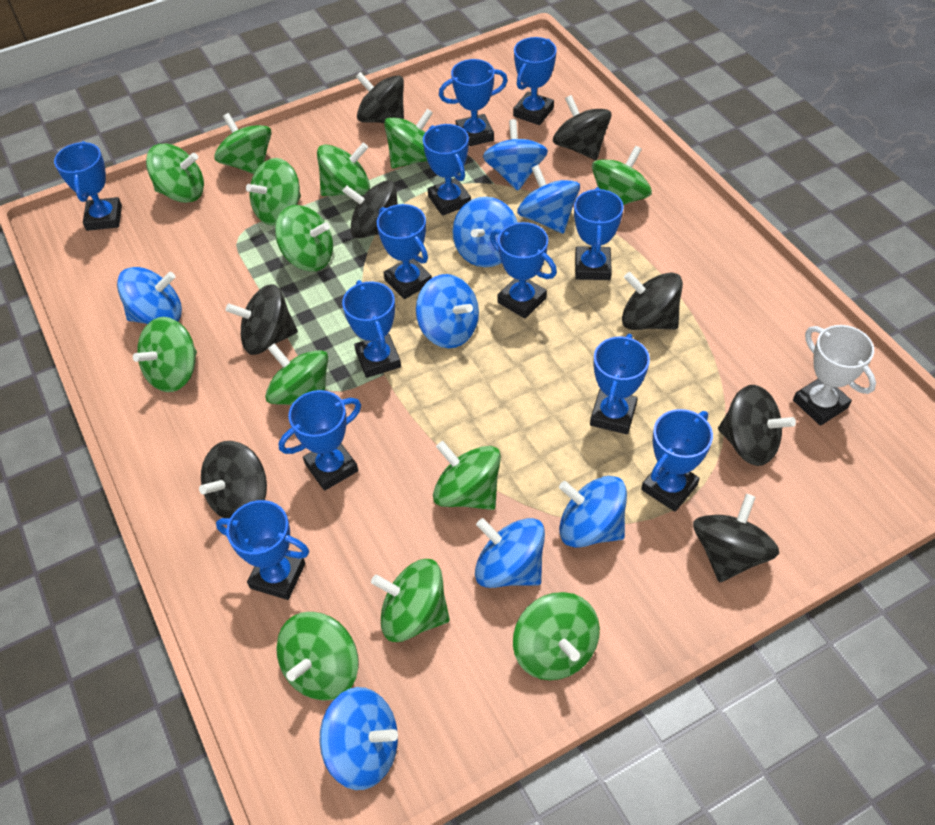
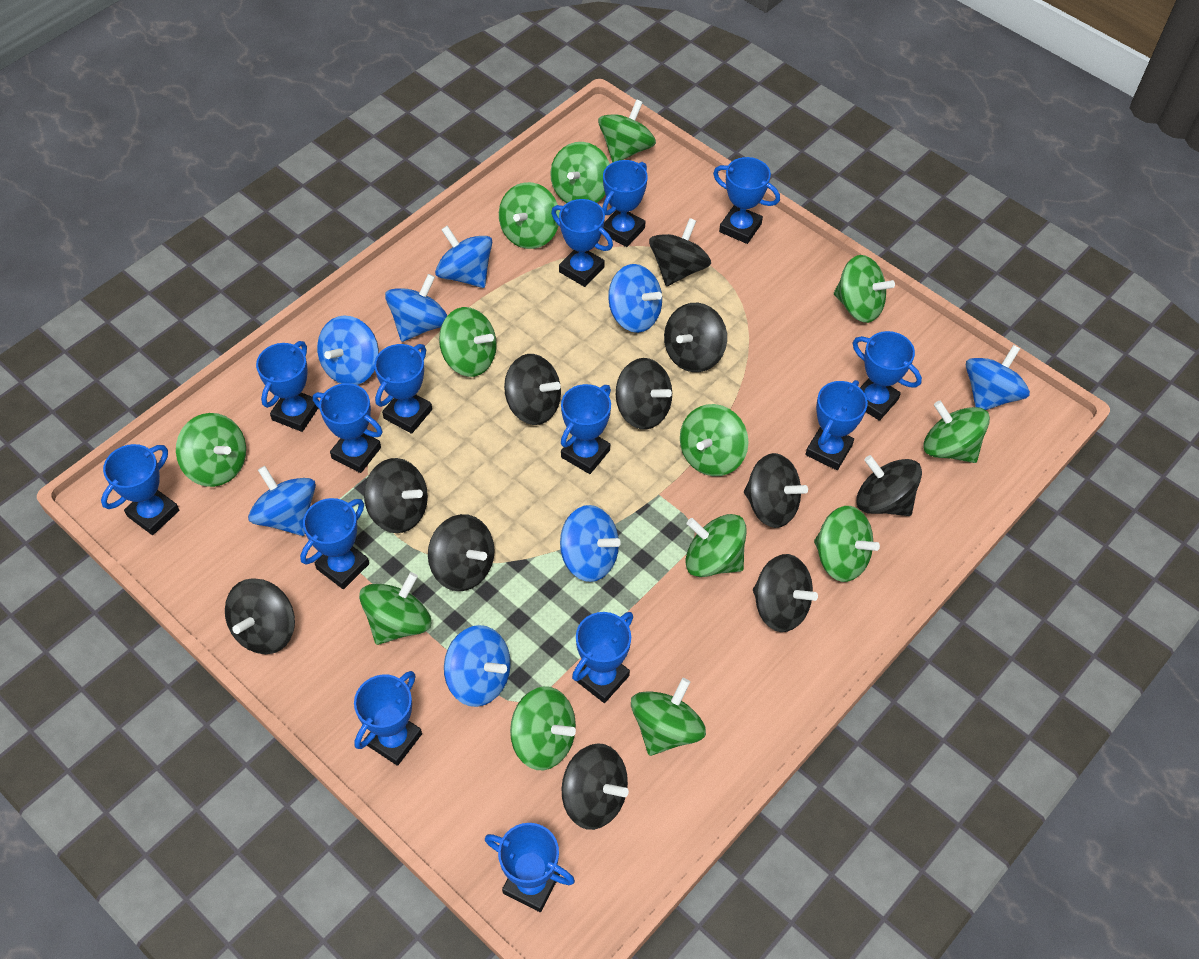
black spinning top: [199,441,267,518] [226,284,298,355] [342,180,398,238] [356,72,404,123] [553,95,611,160] [622,272,683,330] [693,494,779,583] [718,385,796,466] = 8 -> [225,578,295,654] [364,458,428,533] [428,514,495,591] [504,354,561,425] [562,743,629,830] [616,358,672,430] [649,218,711,286] [664,303,727,372] [744,453,808,528] [753,554,818,632] [856,455,922,516] = 11
blue trophy: [54,141,122,231] [216,500,309,600] [279,390,361,491] [342,280,401,378] [377,204,432,299] [423,124,471,216] [439,59,508,146] [490,222,557,319] [513,37,557,125] [574,187,624,280] [590,334,650,434] [641,409,713,512] = 12 -> [101,444,179,535] [256,341,318,432] [300,498,369,589] [313,383,383,473] [354,671,422,766] [374,344,432,434] [485,823,575,912] [551,199,613,287] [561,384,611,474] [572,612,633,703] [602,160,648,247] [713,157,780,244] [805,380,868,470] [853,331,922,421] = 14
white trophy: [793,325,876,426] = 1 -> none = 0

